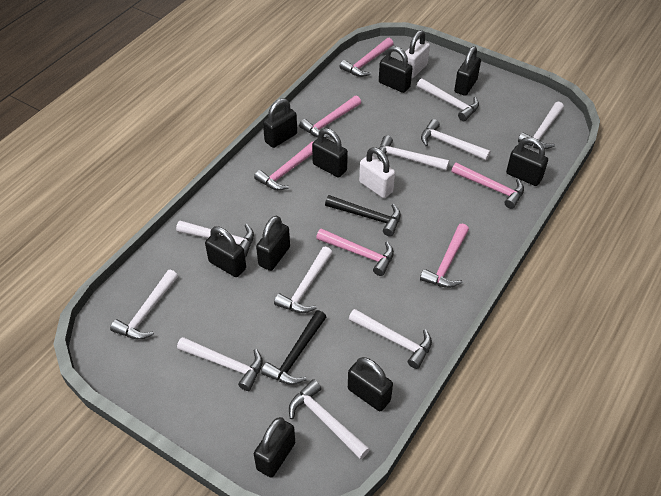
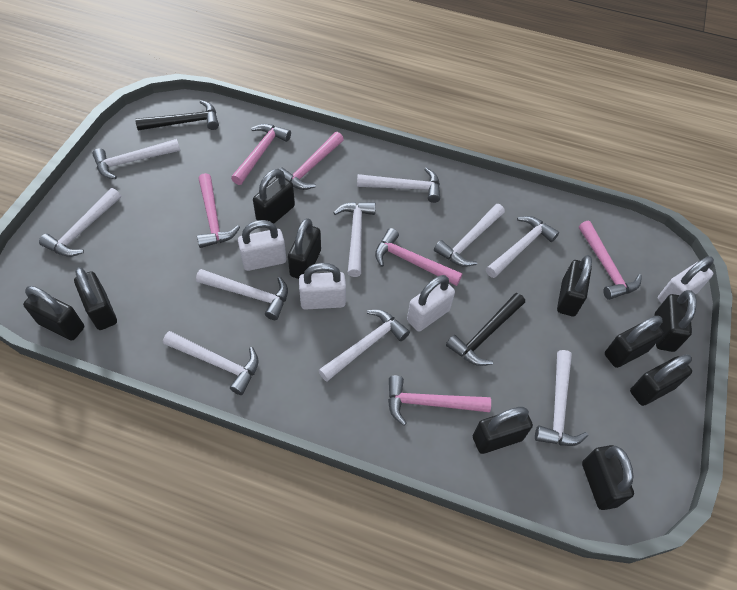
black padlock: [205,227,246,277] [254,417,295,477] [256,216,290,271] [263,98,297,148] [312,128,348,177] [348,357,393,411] [379,46,412,93] [454,46,481,96] [506,137,548,186] = 9 -> [23,286,84,341] [74,267,117,330] [253,169,295,224] [288,218,321,279] [473,407,533,454] [557,255,592,316] [582,445,634,510] [605,316,664,368] [630,354,692,406] [655,290,697,352] = 10
white padlock: [359,147,395,198] [405,30,430,79] = 2 -> [238,220,286,271] [299,263,346,310] [407,275,455,332] [658,256,714,303] = 4

